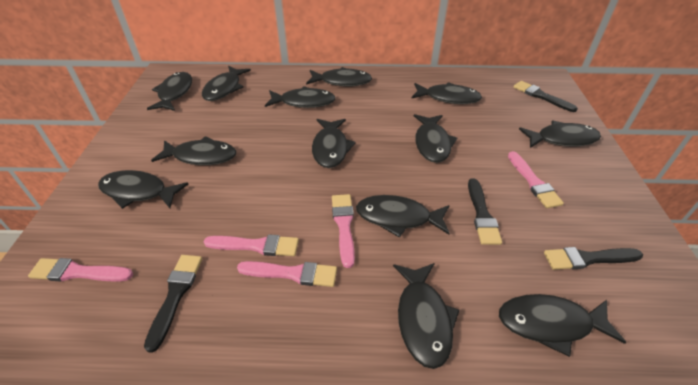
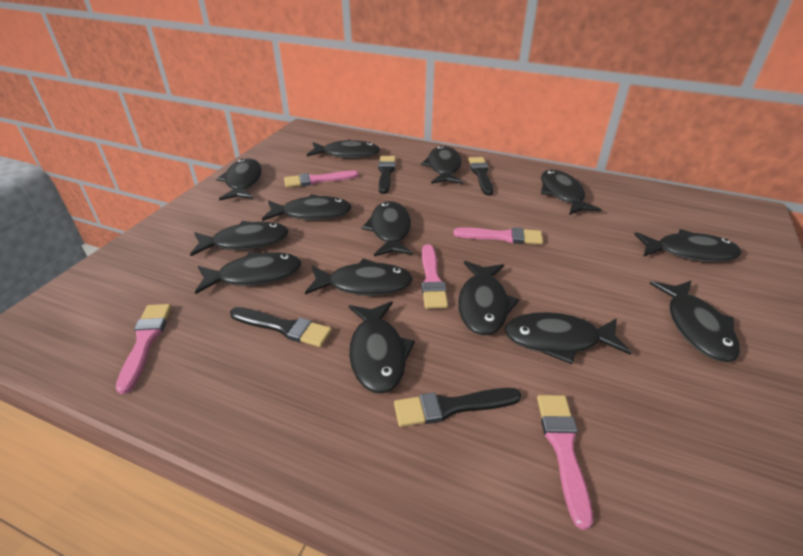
black fish: [98,170,188,209] [147,72,192,111] [151,136,236,165] [202,65,251,101] [265,86,336,108] [306,67,372,86] [312,119,356,168] [356,195,450,238] [393,263,460,369] [412,82,482,104] [414,114,457,163] [499,294,627,357] [519,121,601,148] = 13 -> [190,221,289,256] [195,251,302,294] [216,158,262,201] [262,194,352,221] [305,258,413,296] [307,139,380,158] [349,301,415,394] [361,201,413,256] [421,146,463,184] [458,261,519,336] [504,312,631,364] [541,170,601,215] [634,229,742,262] [649,281,740,362] = 14

